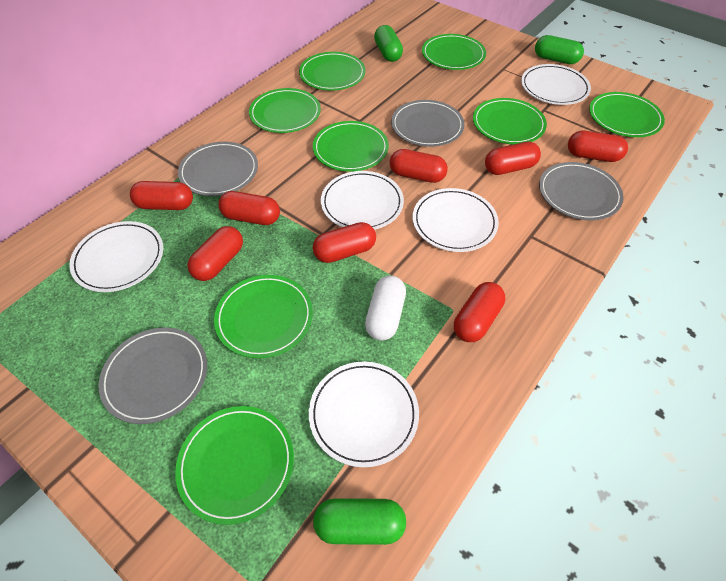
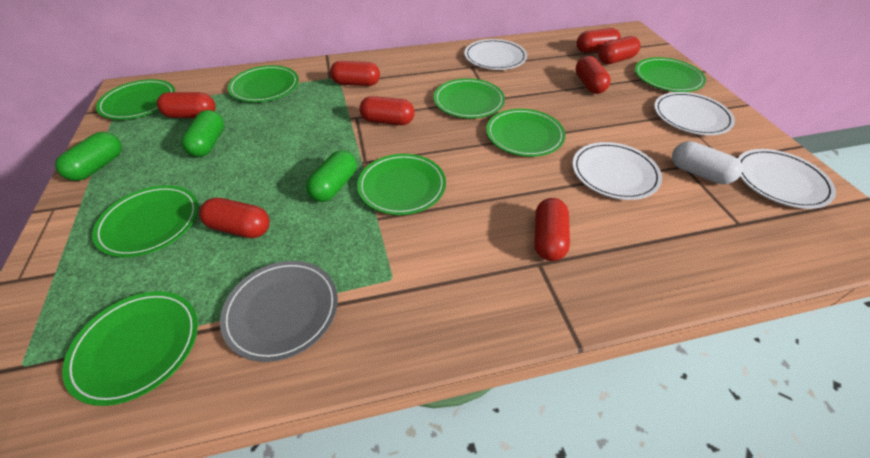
grey plate: [99,327,207,424] [178,142,258,196] [391,100,465,147] [539,162,624,221] = 4 -> [220,261,338,362] = 1
white plate: [69,221,163,292] [309,362,419,468] [321,171,404,230] [413,188,499,252] [521,64,591,105] = 5 -> [464,39,527,70] [572,142,662,200] [654,92,735,135] [738,149,836,209] = 4

